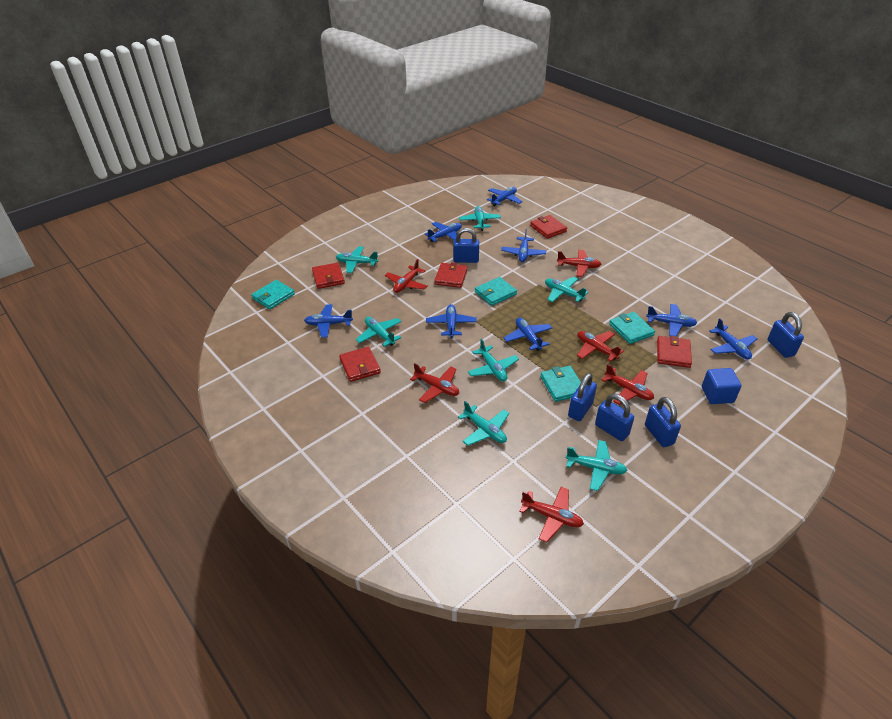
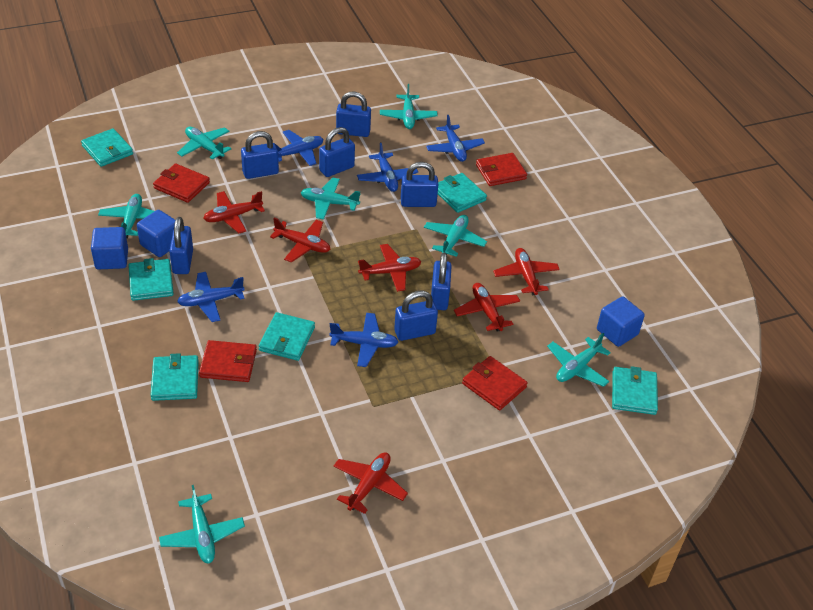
blue cube: [702,368,742,404] = 1 -> [91,227,128,270] [137,210,175,257] [597,297,645,347] = 3
blue padlock: [453,228,479,263] [568,373,597,421] [595,394,634,441] [645,397,681,447] [767,312,804,358] = 5 -> [169,217,193,274] [241,131,279,179] [319,127,355,177] [336,91,371,137] [394,290,438,341] [401,162,438,207] [431,252,452,310] = 7
blue plane: [304,304,353,338] [425,222,462,242] [426,304,477,338] [487,187,522,206] [501,229,546,262] [504,317,552,351] [646,304,697,336] [709,318,757,360] = 8 -> [177,272,245,322] [275,130,323,166] [329,313,398,367] [357,143,418,192] [426,115,485,162] = 5
red wallet: [312,263,345,289] [339,347,381,382] [434,262,468,288] [530,215,567,239] [657,336,692,368] = 5 -> [153,163,210,203] [199,340,257,382] [462,356,528,411] [476,153,527,186] = 4
turquoise wallet: [251,280,295,309] [475,277,517,306] [540,366,581,402] [609,312,655,344] = 4 -> [81,128,133,167] [128,258,174,301] [151,353,199,401] [259,312,315,361] [438,173,487,213] [612,366,658,415] = 6

